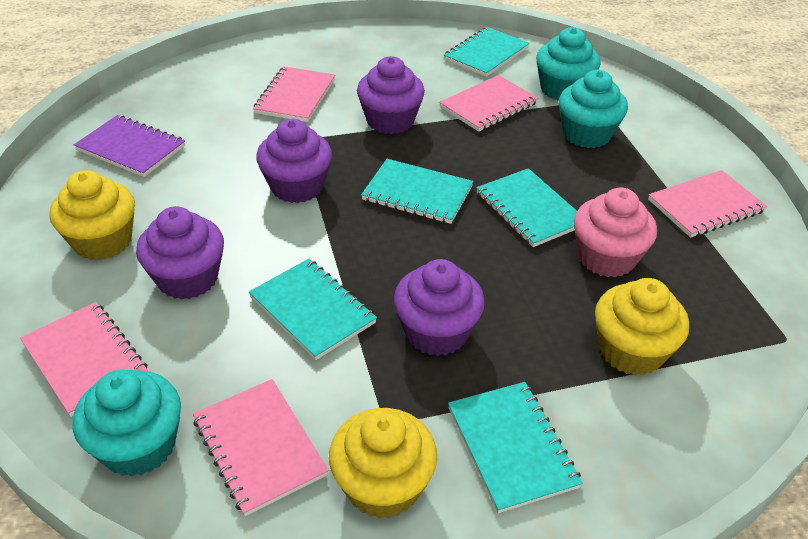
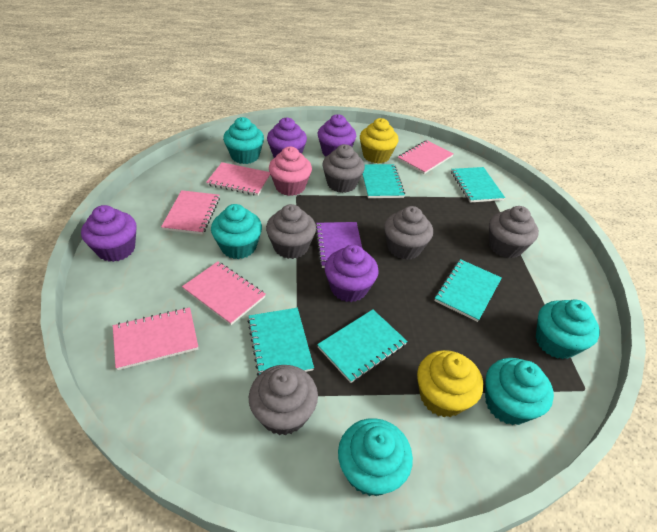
grey cupcake: none = 0 -> [249,365,318,436] [266,204,316,259] [323,144,365,193] [384,206,433,260] [489,206,539,258] = 5
turquoise cupcake: [73,370,181,477] [536,27,601,101] [559,70,628,148] = 3 -> [211,204,262,259] [223,117,264,164] [338,418,413,496] [485,358,554,425] [536,299,600,359] = 5
yellow cupcake: [49,170,135,260] [329,408,437,519] [595,278,689,376] = 3 -> [360,118,399,164] [417,350,483,417] = 2

